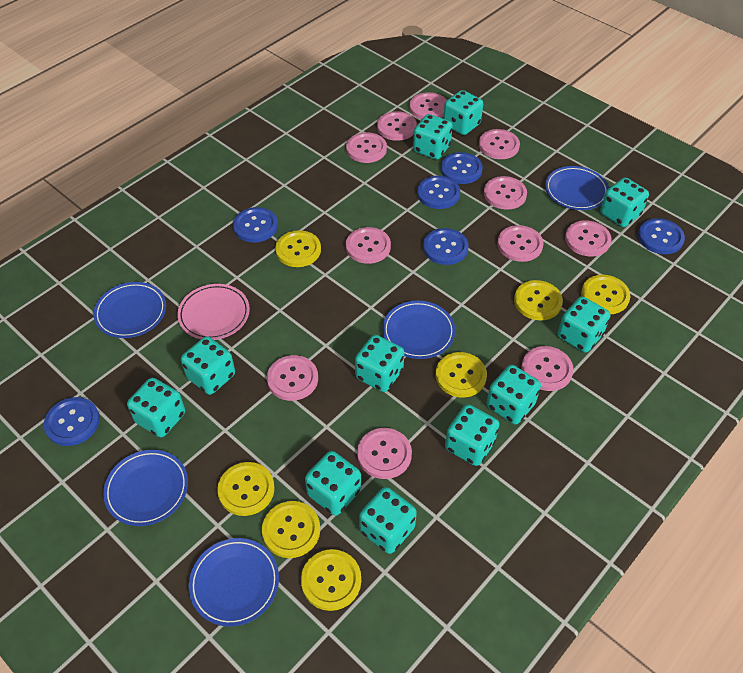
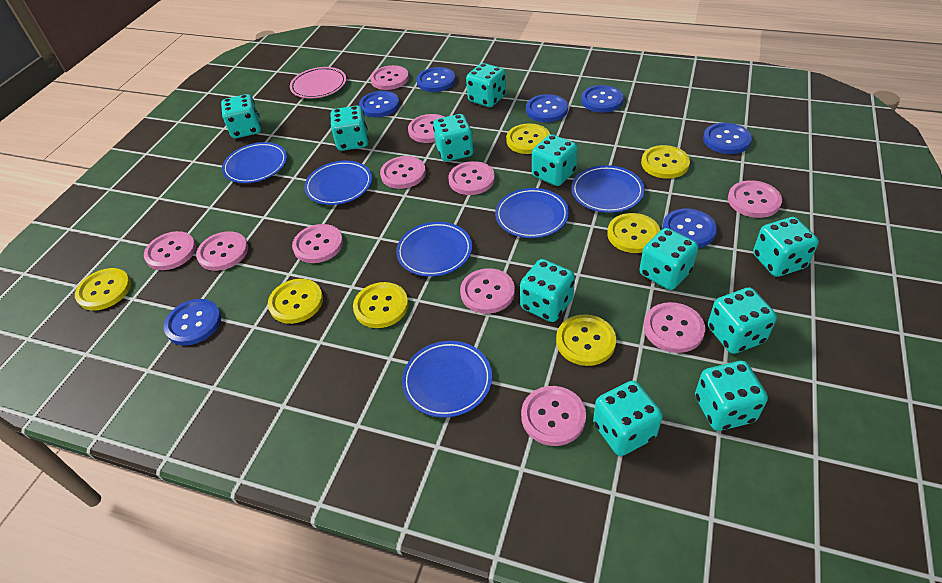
blue button: [44,397,100,446] [233,207,278,242] [417,176,460,209] [423,228,469,265] [441,152,483,184] [638,218,685,254] = 6 -> [164,299,221,345] [359,91,400,117] [417,67,456,92] [526,94,568,122] [581,85,624,113] [662,208,717,248] [703,123,752,154] = 7
blue plate: [93,282,166,338] [103,450,188,526] [189,538,279,626] [382,301,455,359] [545,166,609,210] = 5 -> [222,142,287,183] [304,161,372,205] [396,222,472,277] [402,341,492,418] [495,188,569,238] [571,165,644,213] = 6

